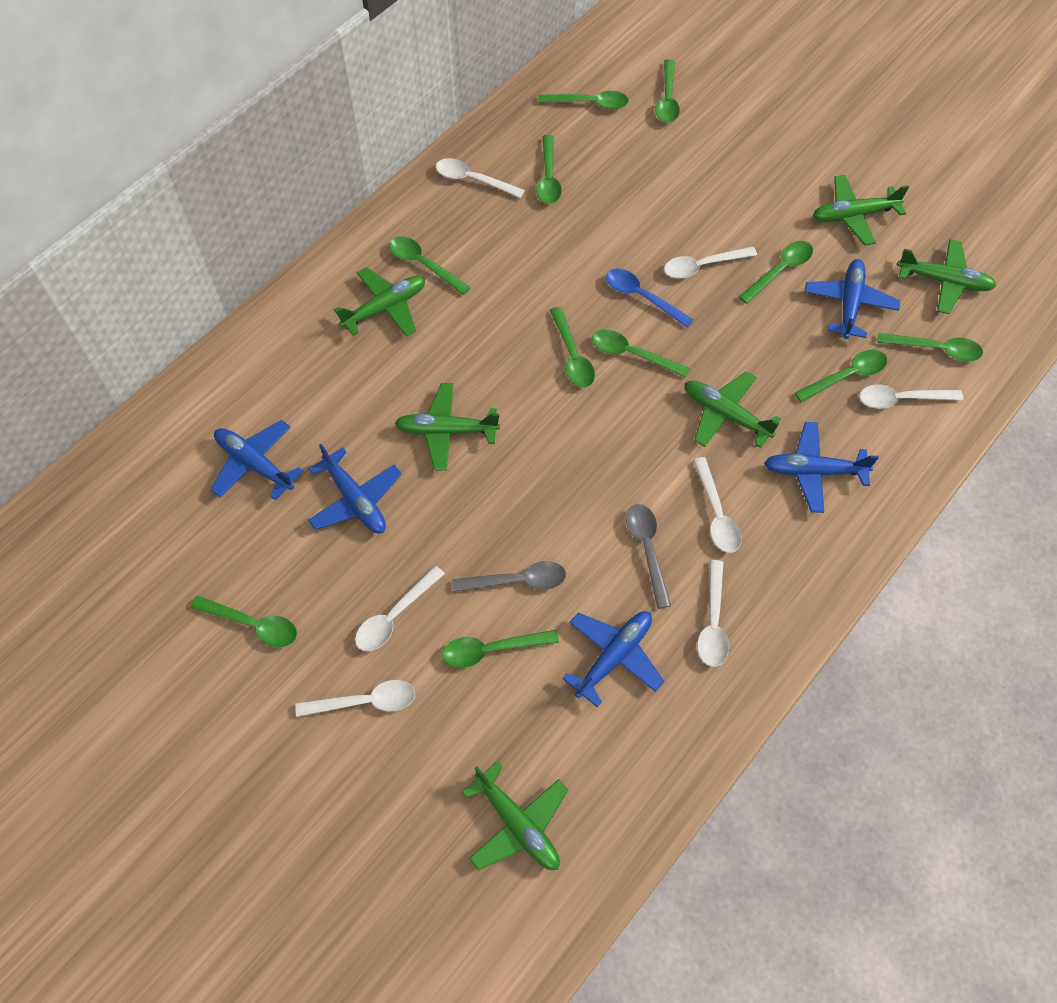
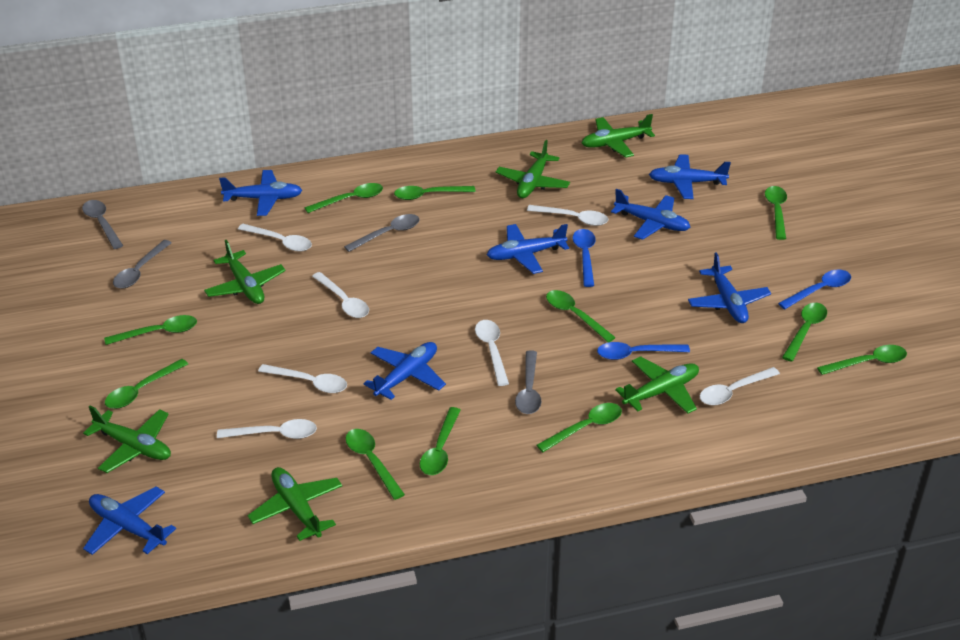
blue plane: [211,420,303,500] [308,444,402,533] [562,611,664,707] [764,422,879,513] [805,259,900,339] = 5 -> [83,487,176,555] [219,170,303,216] [364,342,446,400] [487,224,569,274] [611,189,690,240] [649,155,731,199] [688,252,771,323] = 7
blue spoon: [606,269,694,327] = 1 -> [573,229,596,287] [597,342,690,360] [778,270,851,309] = 3
grey spoon: [452,561,566,592] [626,504,671,609] = 2 -> [82,200,123,249] [113,240,171,289] [344,214,420,252] [515,350,541,414] = 4

